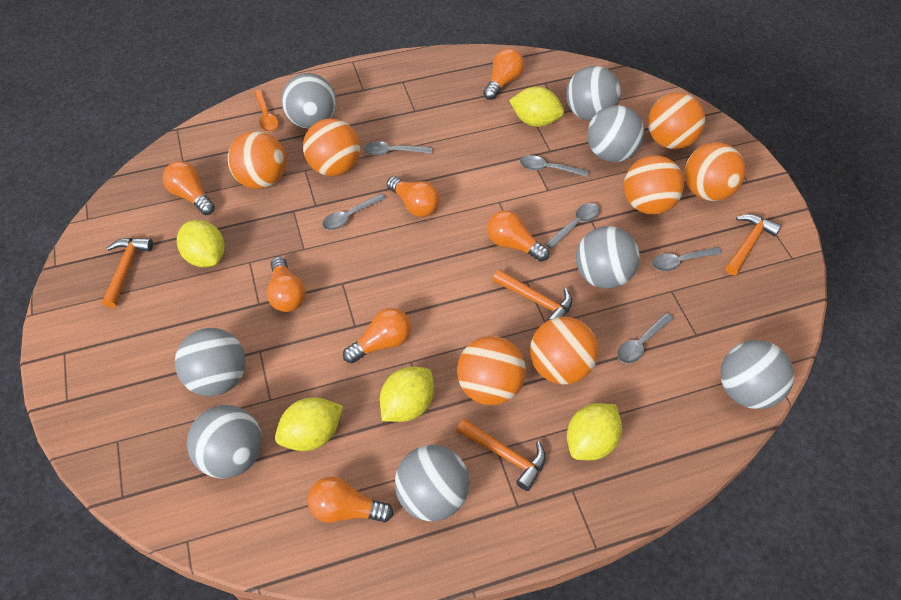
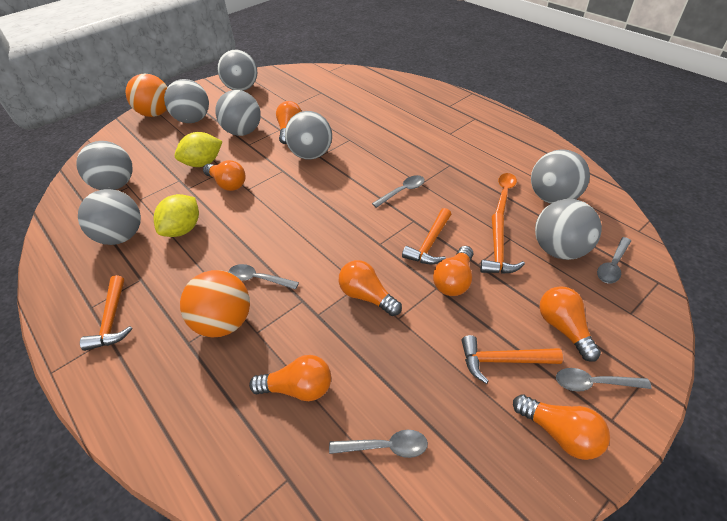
grey spoon: [322,193,386,230] [364,141,432,156] [520,155,589,177] [545,203,600,249] [617,313,673,364] [652,247,722,271] = 6 -> [229,264,299,289] [329,430,428,458] [372,175,425,208] [556,368,652,392] [597,237,631,283] = 5
orange ball: [228,131,287,189] [303,118,360,176] [457,336,526,405] [530,317,598,384] [624,155,684,215] [648,93,705,149] [684,142,746,201] = 7 -> [126,74,167,117] [180,270,250,338] = 2
yellow lemon: [177,220,225,267] [275,397,343,451] [380,367,434,422] [509,87,564,127] [567,403,622,460] = 5 -> [153,194,199,237] [175,132,222,167] = 2

